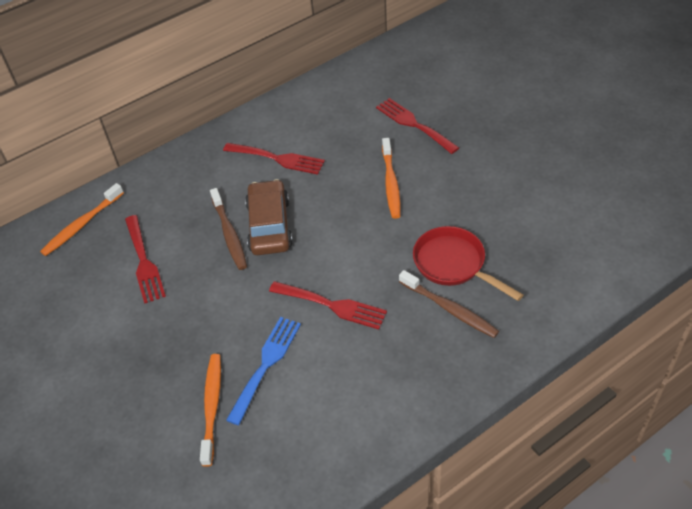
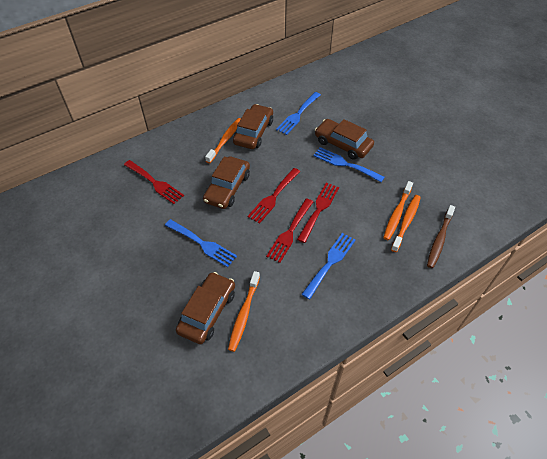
blue fork: [226,317,301,425] = 1 -> [165,219,237,267] [276,92,321,135] [301,233,355,299] [313,147,384,182] = 4
brown car: [245,179,293,255] = 1 -> [176,272,235,344] [203,156,250,209] [233,104,273,149] [315,119,374,160] = 4
brown toothbrush: [210,188,247,270] [399,270,499,338] = 2 -> [427,205,455,268] = 1
orange toothbrush: [40,183,124,256] [200,354,221,467] [382,138,401,219] = 3 -> [205,118,241,163] [228,271,260,352] [383,181,413,240] [391,195,421,252] = 4
red pan: [413,226,523,301] = 1 -> none = 0

